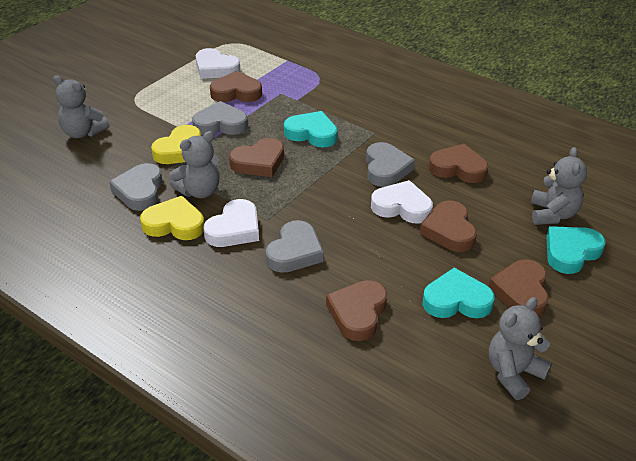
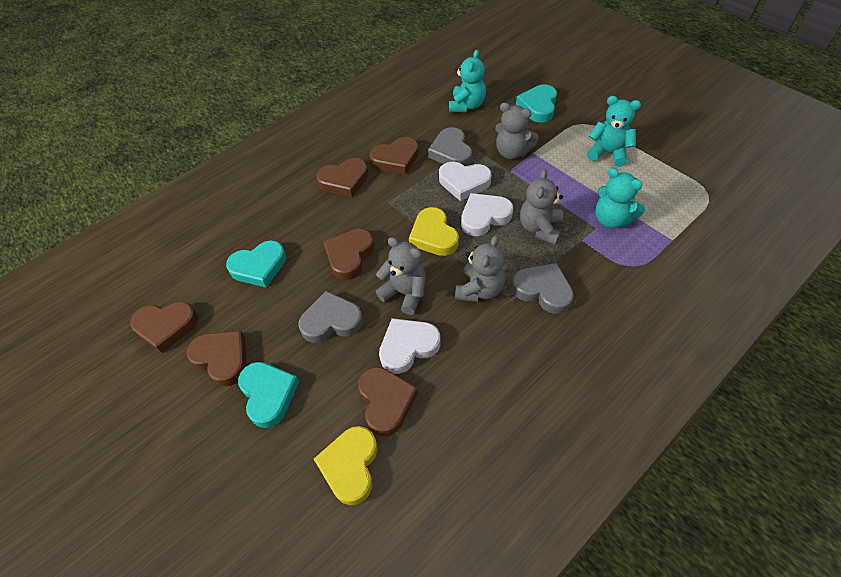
grey heart: [109,163,163,211] [192,101,248,135] [266,220,324,273] [366,142,415,187] = 4 -> [298,291,363,343] [428,127,472,166] [512,263,574,314] = 3
turquoise teddy bear: none = 0 -> [449,50,486,112] [587,96,641,167] [595,168,645,228] = 3

